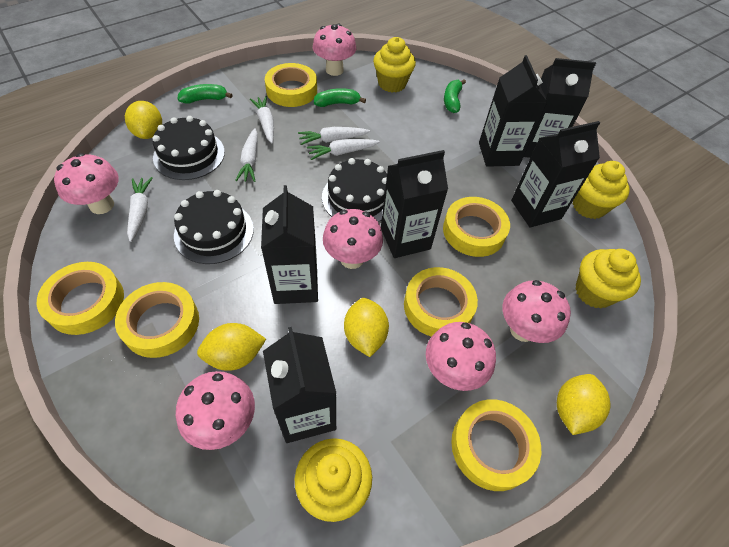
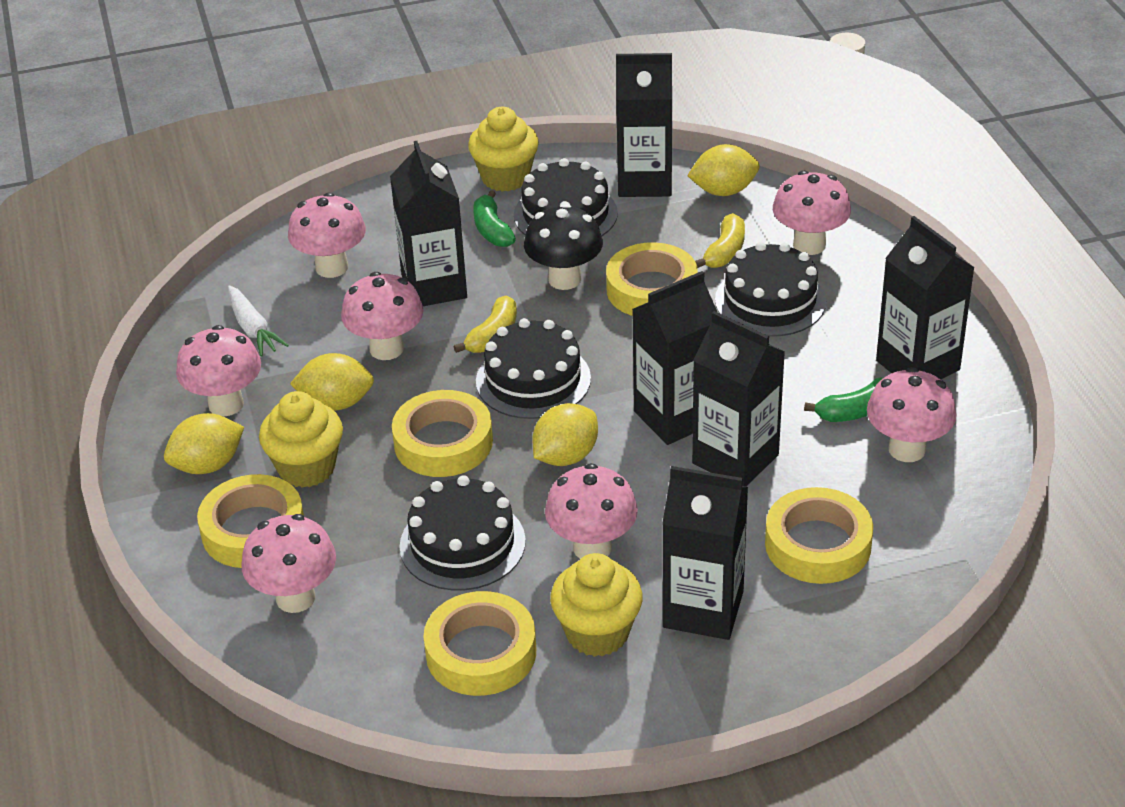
black cake: [152,116,225,180] [174,190,254,264] [322,158,387,222] = 3 -> [400,475,526,590] [476,318,591,419] [514,158,618,236] [715,242,826,337] = 4
black mushroom: none = 0 -> [524,203,603,290] = 1
green banana: [177,84,232,104] [314,88,366,107] [444,79,466,113] = 3 -> [473,190,516,247] [804,377,883,422] = 2
pink mushroom: [54,153,119,214] [176,371,255,450] [313,24,356,76] [323,209,383,269] [426,322,496,391] [502,280,571,343] = 6 -> [176,325,261,416] [241,514,336,613] [288,193,366,278] [341,272,423,360] [545,463,638,559] [773,170,851,255] [867,367,956,462] = 7
white carrot: [127,177,152,242] [235,128,258,182] [250,96,274,143] [298,127,370,145] [307,139,380,160] = 5 -> [228,285,289,357] = 1
yellow banana: none = 0 -> [454,296,517,353] [695,213,745,268] = 2
yellow cupcake: [295,438,372,522] [373,37,416,93] [573,161,630,219] [575,249,641,309] = 4 -> [259,391,343,488] [468,107,539,192] [550,553,643,657] = 3
yellow tape: [37,262,124,335] [115,282,199,358] [265,63,317,107] [404,267,478,337] [443,197,510,257] [451,399,541,491] = 6 -> [197,474,304,568] [392,390,493,477] [423,591,536,696] [606,242,698,316] [765,487,873,584] = 5

